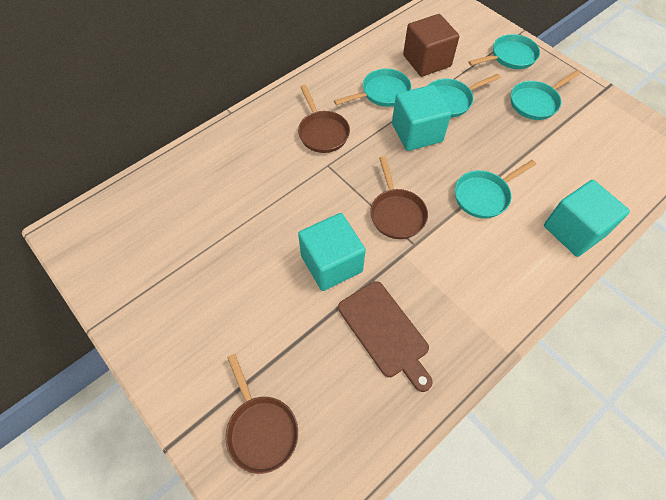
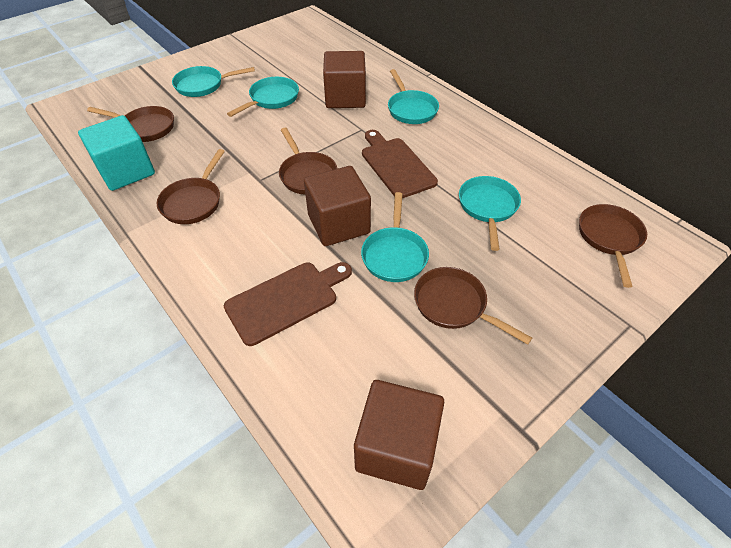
brown cube: [403,14,459,77] = 1 -> [304,166,371,246] [323,51,366,108] [354,380,444,490] = 3
brown cutting board: [338,281,433,392] = 1 -> [224,262,352,346] [362,130,438,198] = 2
brown pan: [225,354,298,474] [298,85,350,153] [370,156,428,239] = 3 -> [87,106,174,142] [157,149,225,224] [279,128,338,195] [414,267,532,345] [579,204,647,288] = 5
turquoise cube: [298,213,366,291] [392,85,451,151] [544,180,630,257] = 3 -> [78,115,155,191] = 1

